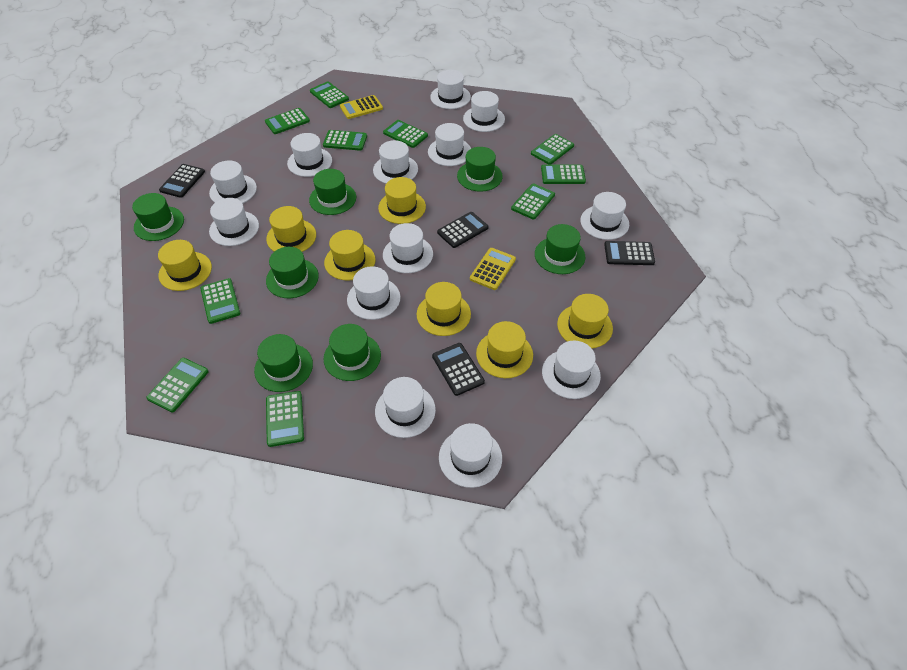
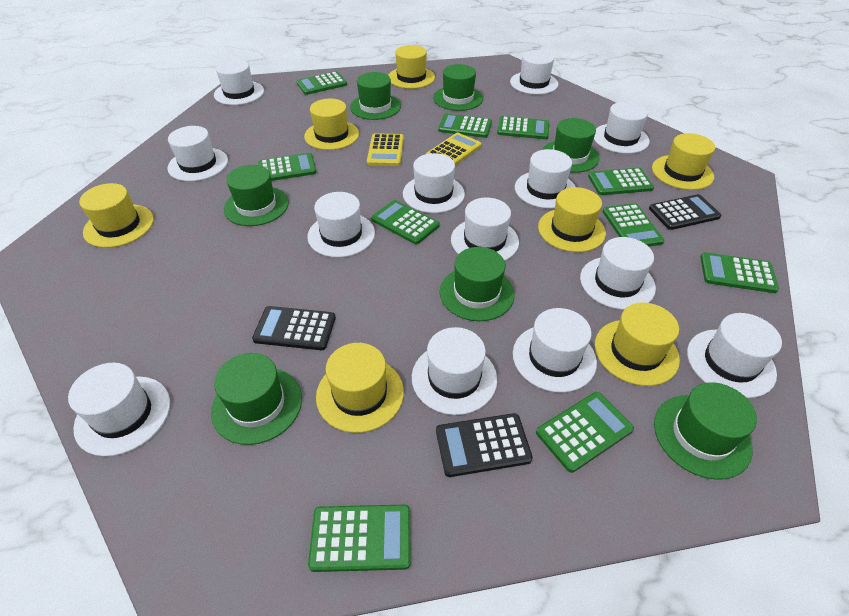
black calculator: [159,164,205,198] [432,343,485,396] [437,212,488,248] [604,241,655,265] = 4 -> [252,306,336,350] [436,413,533,477] [649,194,721,230] = 3

